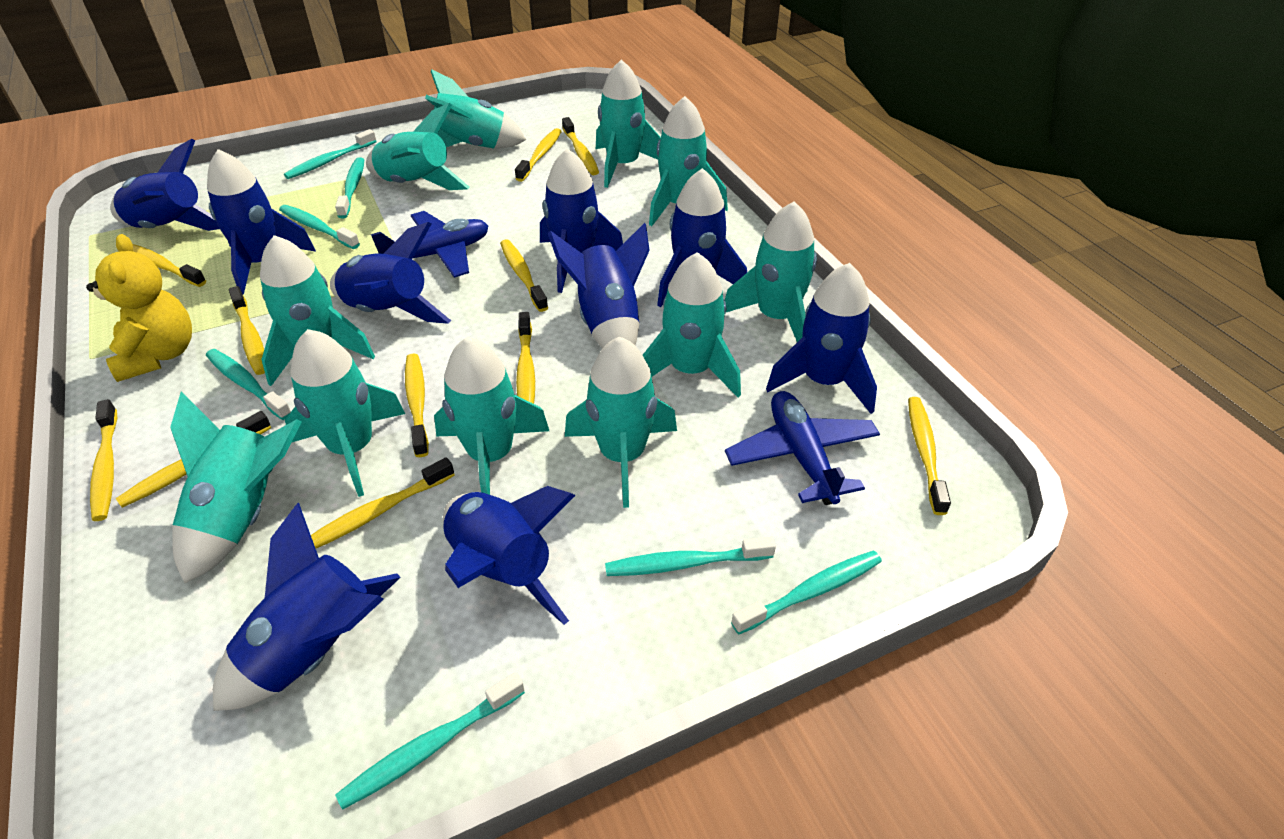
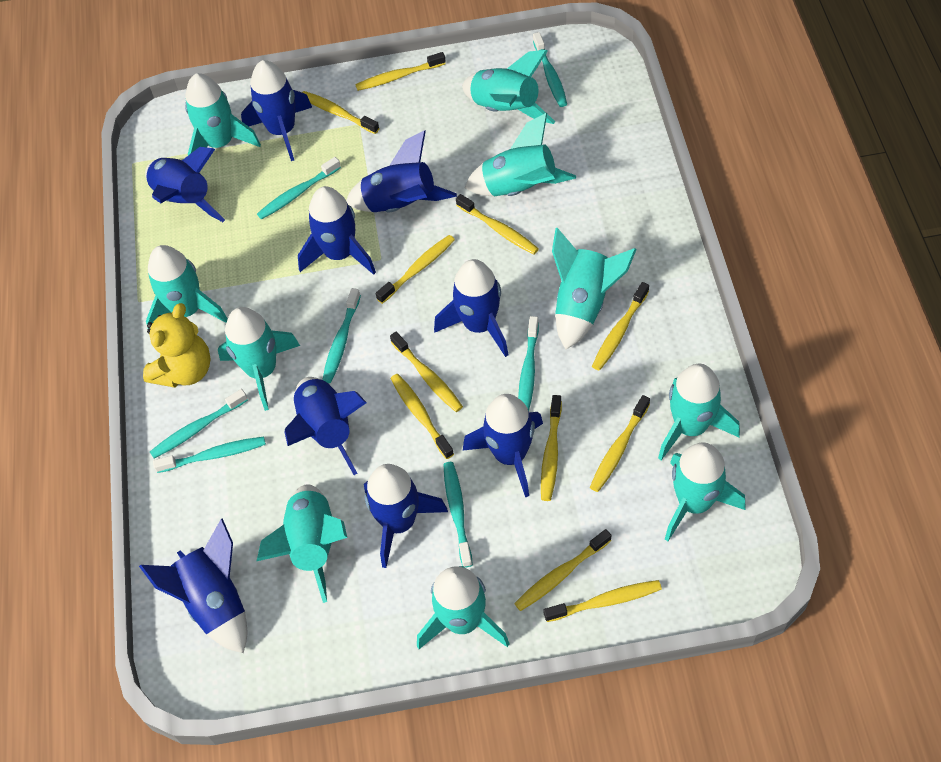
blue plane: [371,211,488,278] [725,391,880,505] = 2 -> none = 0
turquoise rocket: [170,392,302,583] [260,235,375,386] [285,329,405,497] [366,103,470,190] [425,69,526,149] [434,337,549,495] [565,336,677,508] [596,59,661,188] [643,252,741,397] [649,96,728,226] [725,201,817,342] = 11 -> [146,245,228,329] [185,73,261,155] [218,307,300,411] [257,484,347,603] [417,566,510,649] [462,50,555,124] [465,113,576,196] [552,228,637,349] [658,364,740,460] [665,443,746,541] = 10

